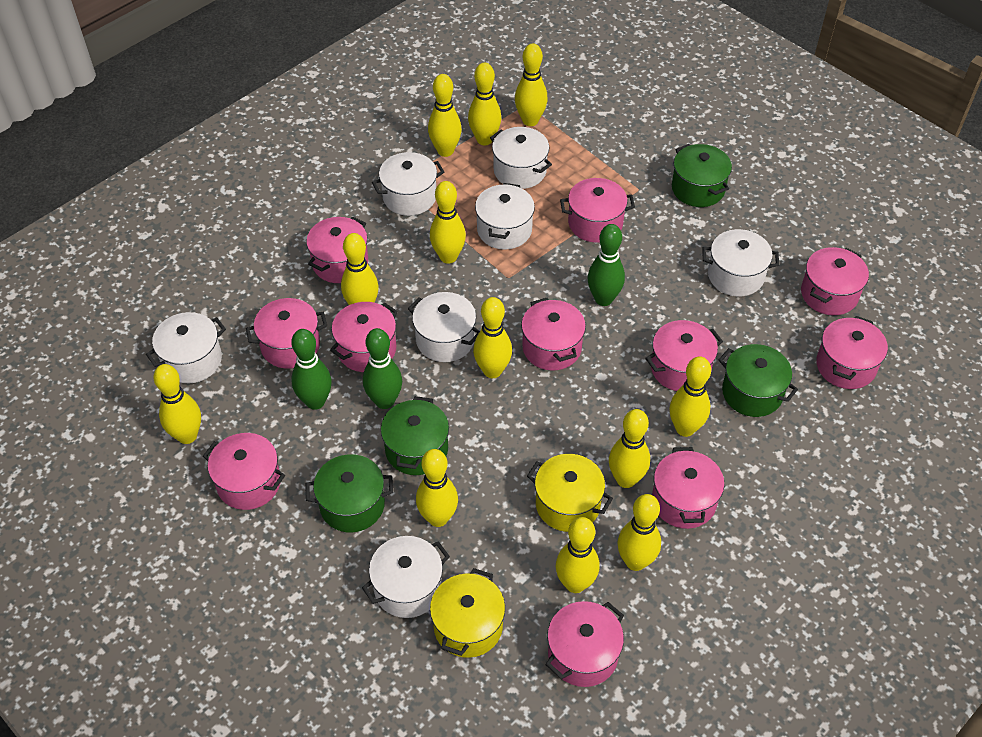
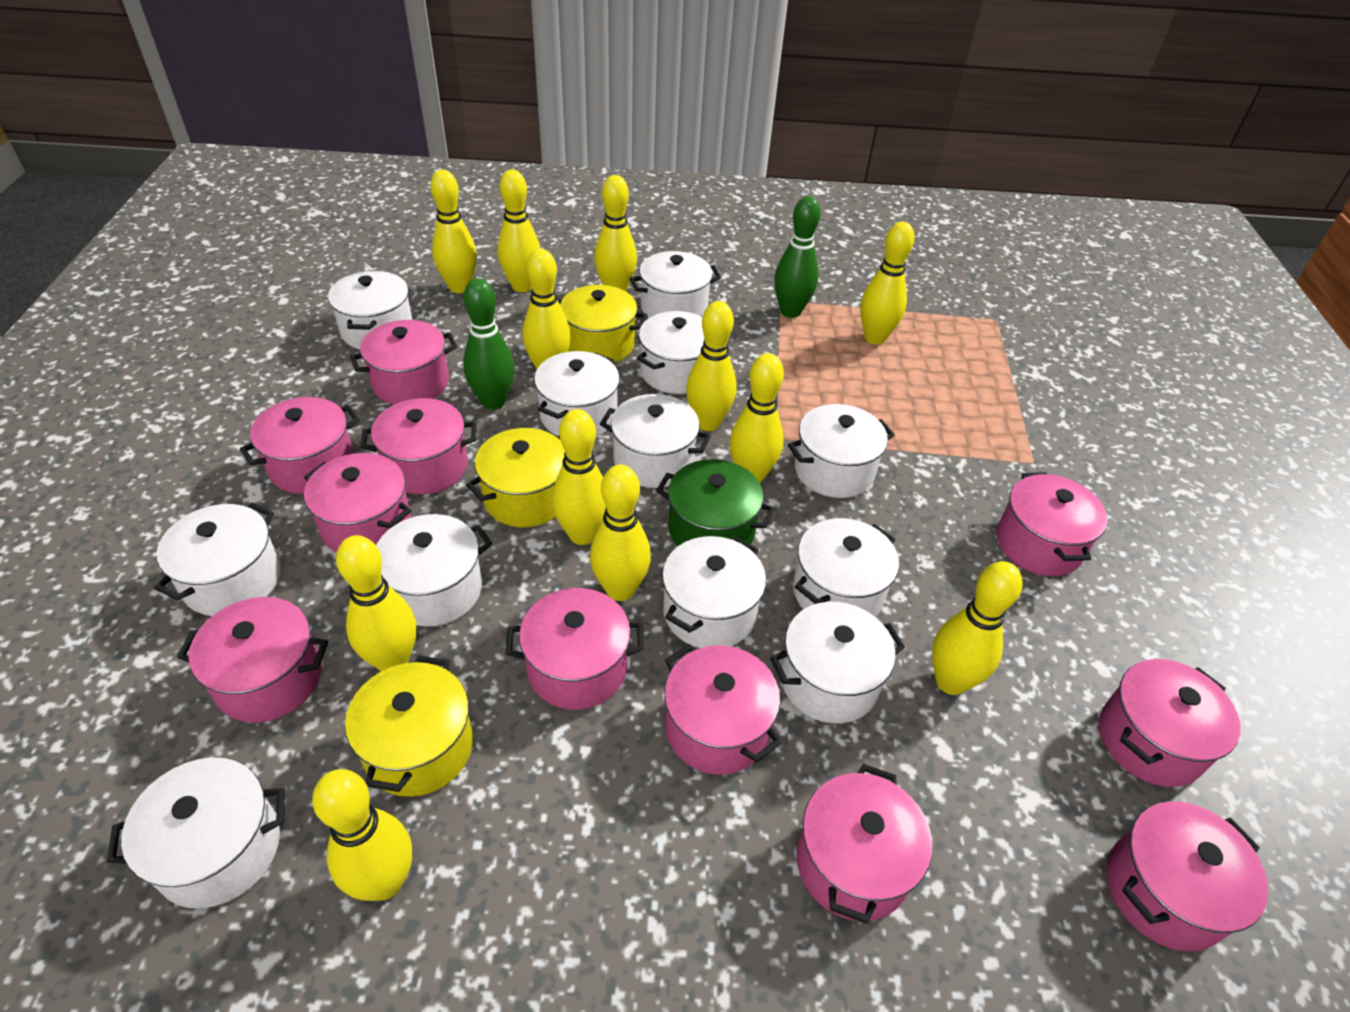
green bowling pin: [291,329,331,410] [363,328,402,409] [588,224,625,306] = 3 -> [463,278,515,410] [774,196,821,318] = 2
green pot: [306,454,393,532] [381,396,449,475] [672,144,732,207] [718,344,798,417] = 4 -> [656,459,775,547] = 1
white pot: [146,312,226,383] [362,536,450,618] [372,152,444,216] [408,292,480,362] [475,183,535,250] [490,127,552,189] [702,229,779,296] = 7 -> [107,757,285,909] [154,503,281,616] [328,271,412,349] [376,514,492,627] [534,351,620,437] [600,394,711,488] [629,251,721,318] [637,311,705,394] [662,536,766,648] [770,602,905,724] [788,404,895,498] [793,518,899,617] = 12
yellow pot: [430,568,505,658] [527,454,613,532] = 2 -> [345,655,473,797] [466,428,565,527] [557,285,648,363] = 3

